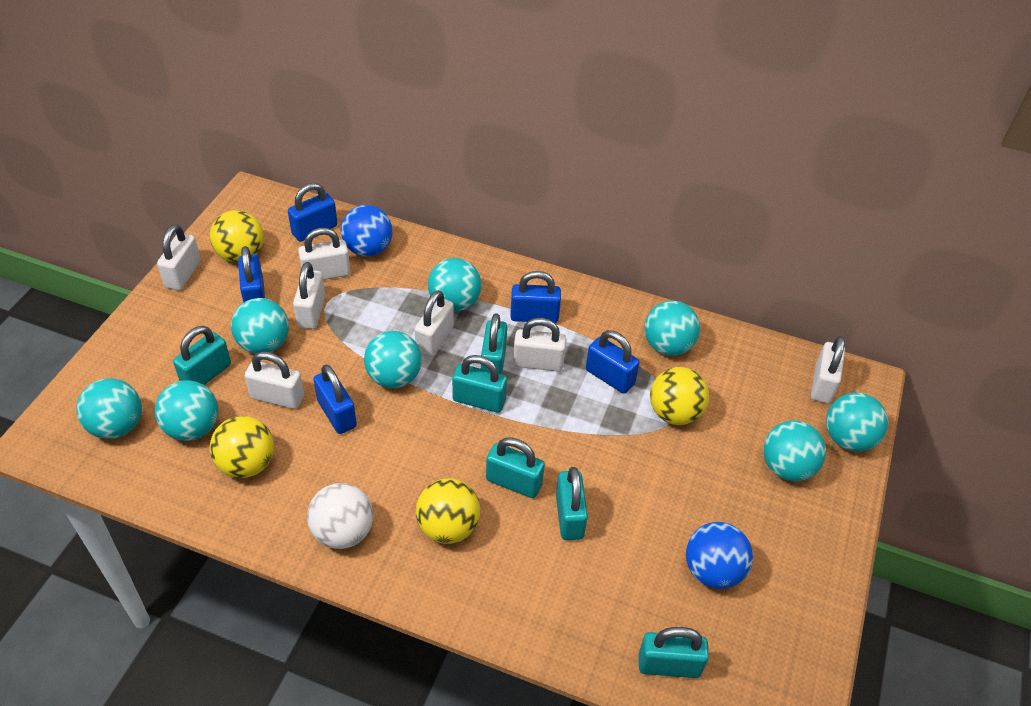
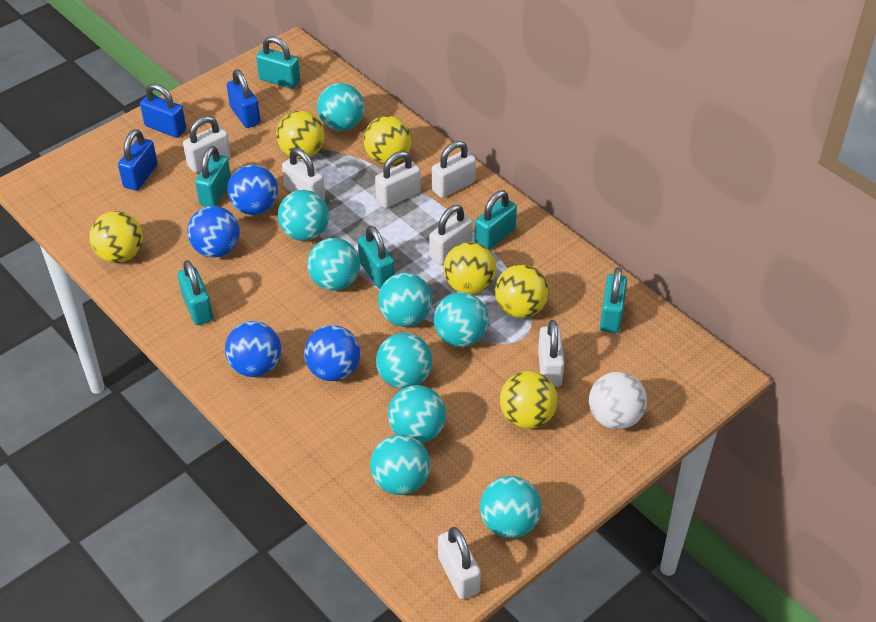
blue ball: [341,205,393,257] [686,522,753,589] = 2 -> [187,206,240,258] [225,321,281,377] [228,165,278,215] [304,325,361,381] = 4
blue padlock: [238,246,265,303] [288,183,337,242] [313,365,357,434] [510,271,561,323] [586,330,640,394] = 5 -> [118,129,158,191] [140,83,186,138] [227,69,261,128] = 3
turquoise ball: [76,378,142,439] [155,380,218,441] [231,298,289,354] [364,331,422,388] [428,258,481,312] [644,301,700,356] [763,421,826,481] [826,393,888,452] = 8 -> [278,190,329,241] [307,238,360,291] [317,83,364,131] [370,435,430,495] [376,333,432,389] [378,273,432,327] [388,385,446,443] [434,292,488,347] [480,476,542,538] = 9
yellow ball: [210,210,264,262] [210,416,274,478] [416,478,480,544] [650,367,709,425] = 4 -> [89,211,143,263] [276,111,325,159] [363,116,412,164] [444,242,496,295] [495,264,549,318] [500,371,558,429] = 6

